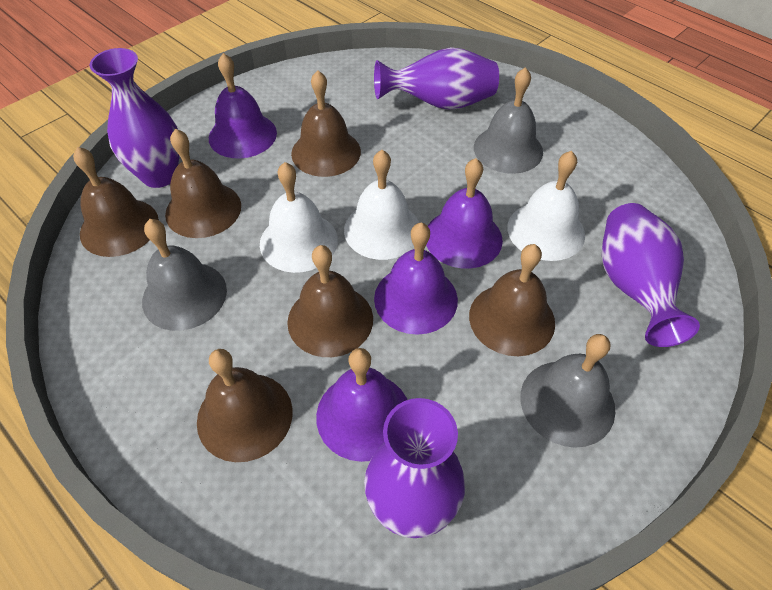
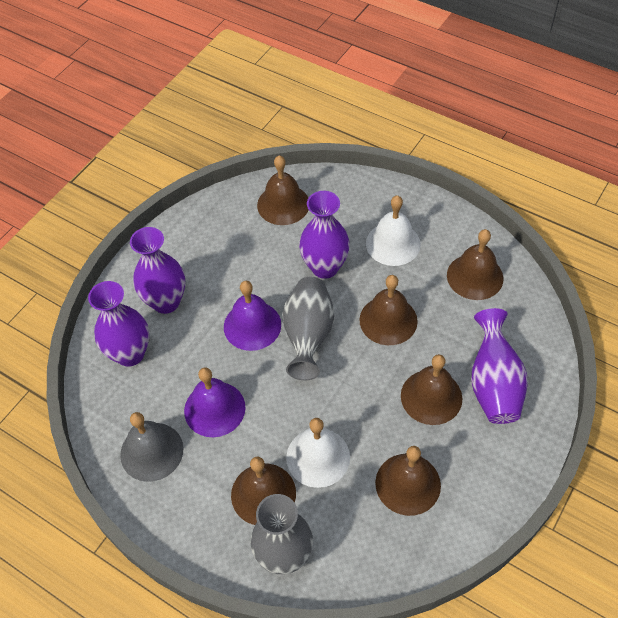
grey bell: [142,219,227,331] [474,67,543,174] [520,334,615,448] = 3 -> [120,412,183,482] = 1
grey vase: none = 0 -> [251,494,313,574] [282,277,334,380] = 2
purple bell: [209,53,277,158] [316,348,407,462] [374,223,458,335] [426,158,503,269] = 4 -> [184,367,246,437] [224,281,281,351] = 2
white bell: [260,162,338,273] [344,150,419,260] [507,151,585,261] = 3 -> [286,418,350,488] [366,196,421,266] = 2

